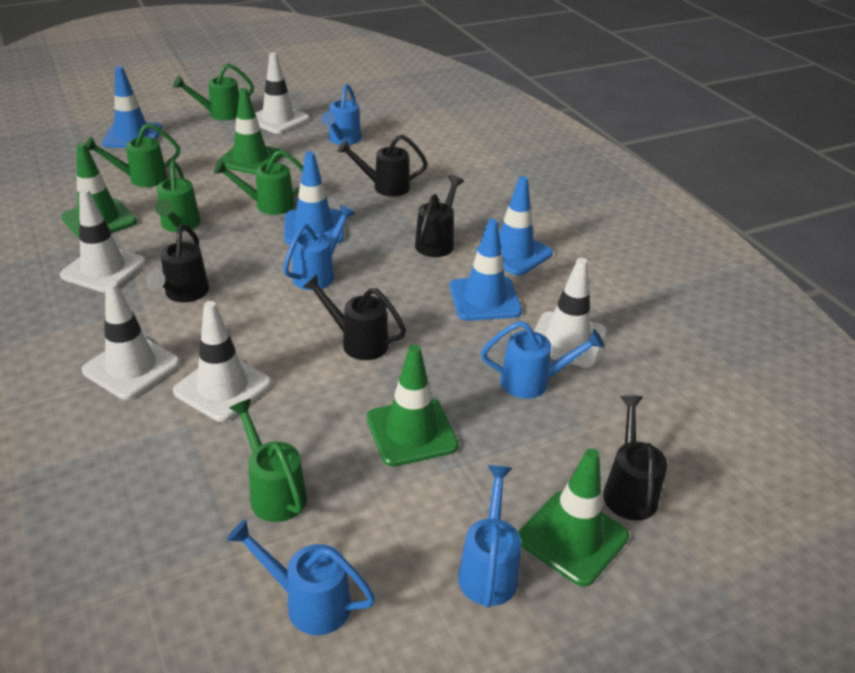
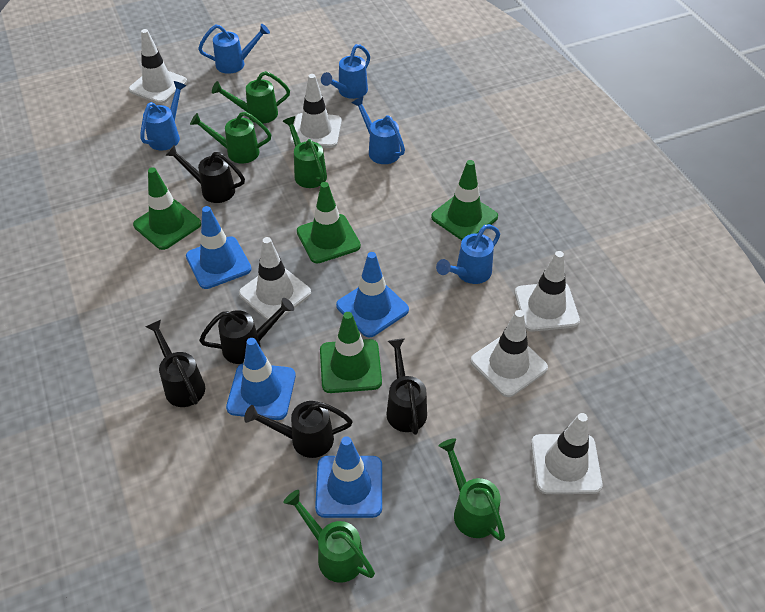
white traffic cone: [60,188,146,293] [82,281,180,400] [173,301,272,422] [255,52,310,134] [534,258,607,368] = 5 -> [129,29,187,104] [239,237,311,322] [290,74,342,148] [470,310,548,397] [515,251,580,332] [531,413,603,494] = 6

